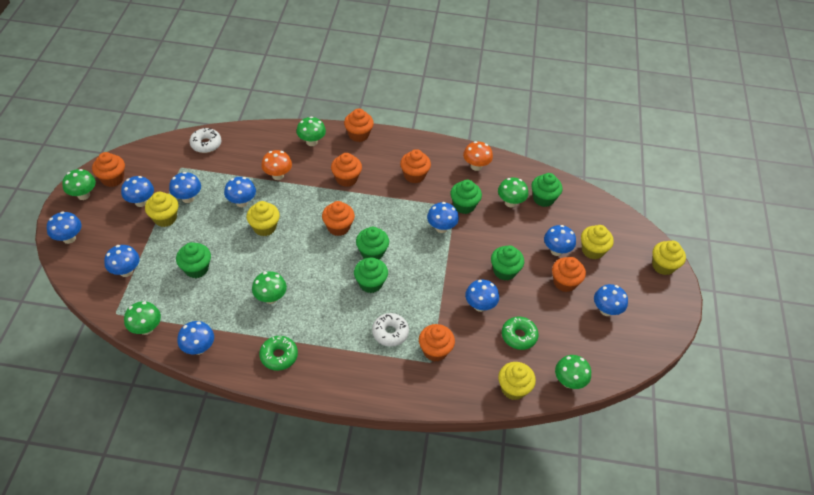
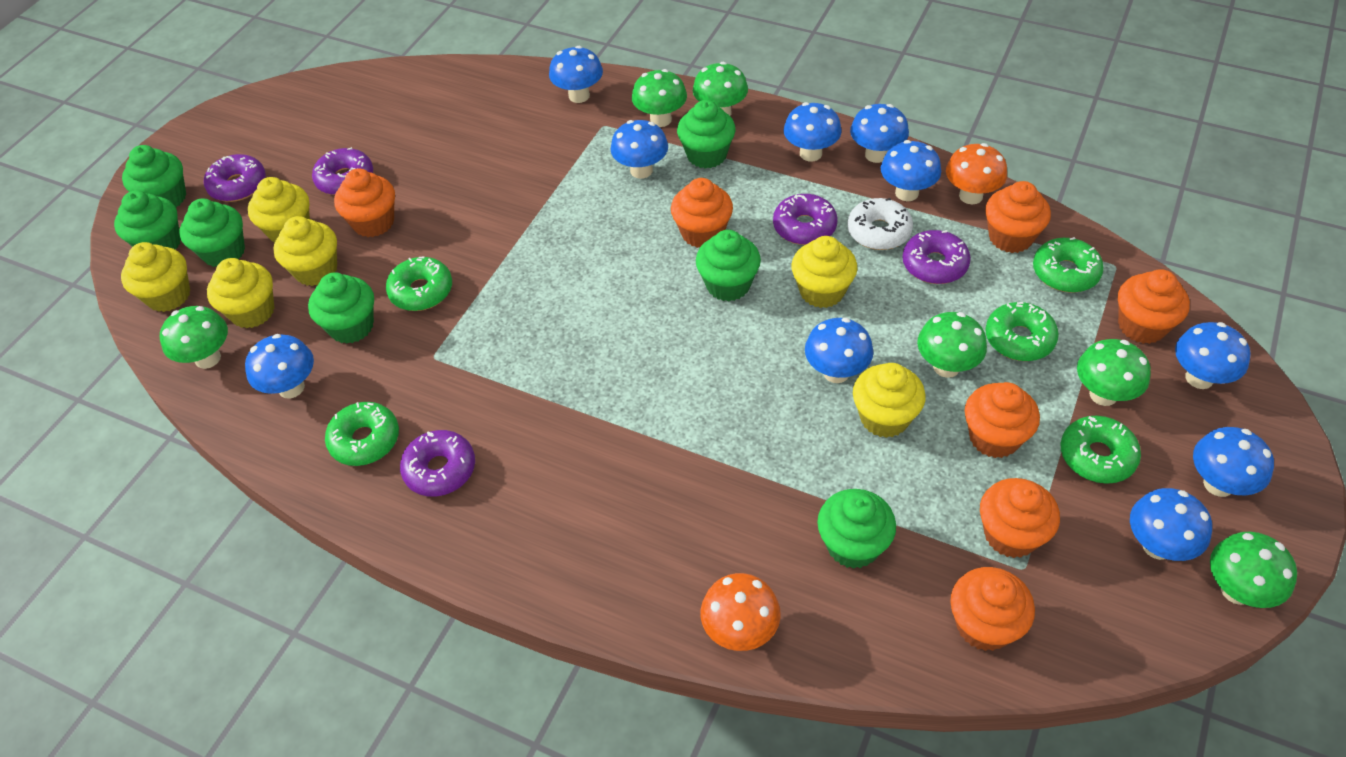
green cupcake: [176,242,211,278] [354,257,388,293] [356,227,389,259] [450,180,482,214] [491,245,524,280] [531,173,563,207] = 6 -> [114,190,181,249] [122,145,186,207] [180,199,245,267] [308,272,374,344] [677,100,736,169] [696,230,761,301] [817,489,896,569] = 7
green donut: [259,336,298,371] [502,317,538,350] = 2 -> [325,402,399,466] [386,257,452,311] [985,302,1059,361] [1033,237,1104,293] [1060,416,1141,484] = 5
purple donut: none = 0 -> [204,154,266,202] [312,147,373,195] [400,430,475,497] [773,194,837,245] [902,230,971,284] = 5
white donut: [189,128,221,153] [372,313,409,347] = 2 -> [847,198,913,250] = 1
yellow cupcake: [145,192,178,227] [247,201,280,236] [498,362,536,400] [581,225,614,259] [652,241,686,275] = 5 -> [121,242,190,312] [207,258,274,328] [248,177,310,243] [273,216,337,286] [791,236,857,308] [853,363,926,438] = 6

